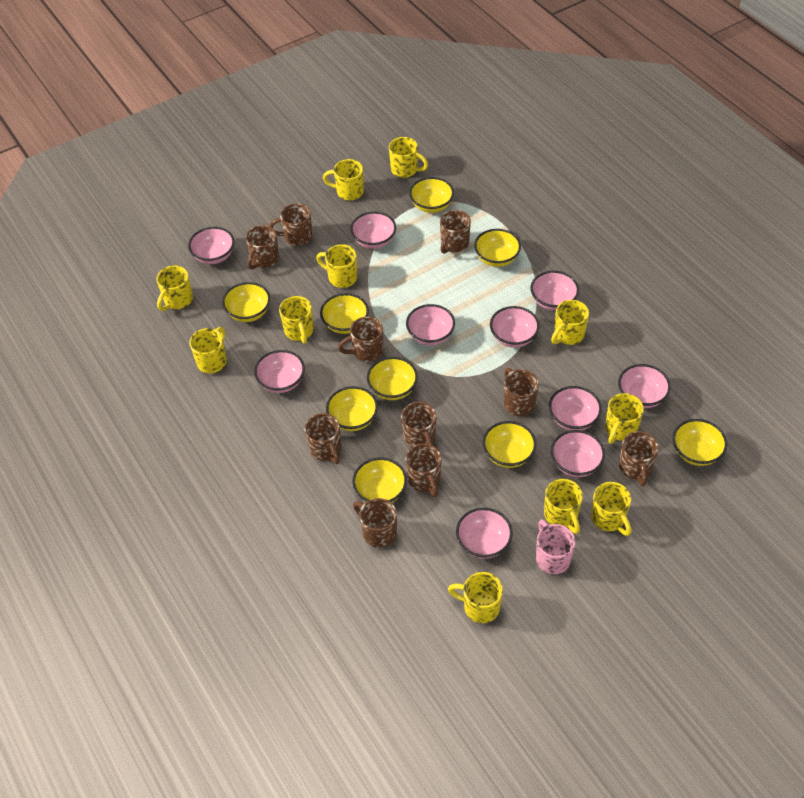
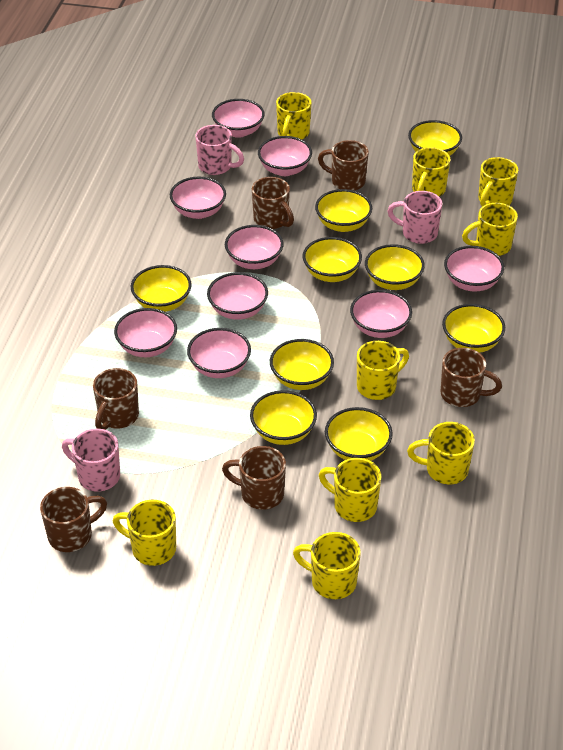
brown mug: [246,225,279,269] [269,203,312,246] [304,413,341,464] [338,317,383,362] [353,498,397,548] [401,402,437,447] [405,443,442,497] [440,210,471,254] [504,368,539,416] [619,431,659,486] = 10 -> [40,487,107,552] [93,368,139,430] [222,446,286,510] [252,177,294,229] [318,140,369,191] [441,348,502,407] = 6
pink bowl: [188,227,234,264] [254,350,305,393] [350,212,396,249] [406,304,455,345] [456,507,513,559] [490,306,540,348] [531,271,579,311] [549,386,602,430] [551,430,605,477] [618,364,671,408] = 10 -> [114,308,177,357] [170,177,226,219] [187,328,251,378] [207,272,268,320] [212,99,265,138] [225,225,284,269] [258,136,312,176] [350,290,412,338] [444,246,504,292] = 9
pink mug: [536,519,576,574] = 1 -> [62,429,120,492] [195,125,244,175] [387,191,442,244] = 3
yellow mug: [156,266,193,311] [189,327,227,373] [279,296,314,344] [316,244,357,288] [323,159,364,200] [389,137,428,178] [448,572,503,623] [544,479,583,534] [551,300,589,345] [591,482,631,536] [605,393,644,444] = 11 -> [113,500,176,566] [276,92,312,139] [293,532,361,599] [319,458,382,522] [357,341,409,400] [407,422,475,484] [412,147,450,196] [462,203,518,256] [478,157,518,207] = 9

